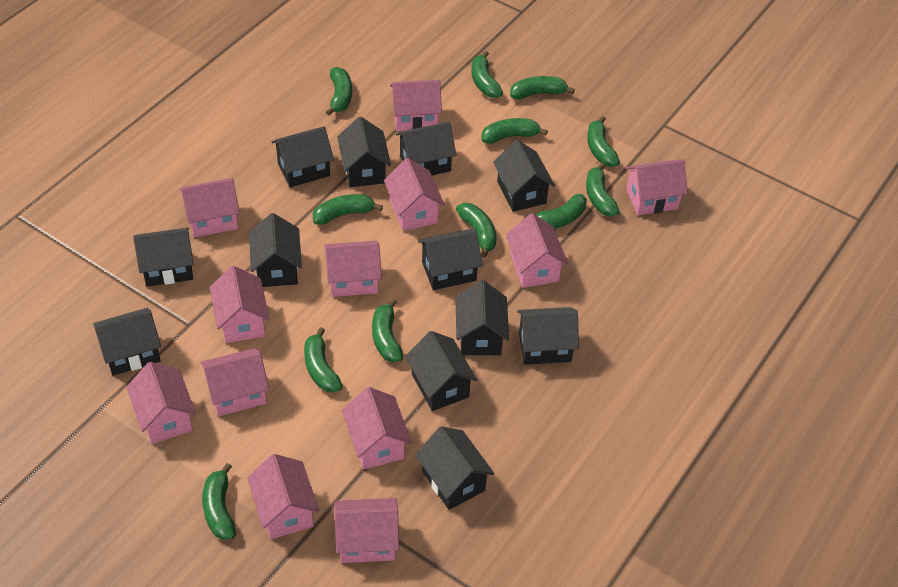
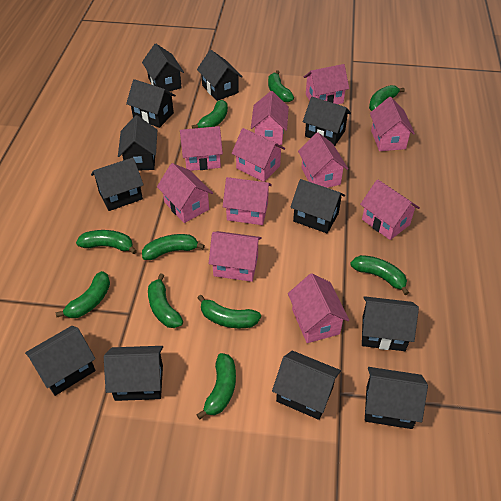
green banana: [202,463,236,540] [304,327,343,393] [313,194,383,225] [326,67,352,115] [372,298,403,362] [456,203,496,258] [472,51,503,98] [482,118,548,144] [510,76,575,100] [524,194,586,229] [586,162,620,216] [587,116,620,167] = 12 -> [55,271,110,318] [76,230,137,254] [142,234,205,260] [148,273,183,328] [192,100,228,129] [196,353,236,419] [198,295,261,328] [268,70,294,102] [350,255,409,295] [369,85,405,111] = 10
pink house: [127,362,196,444] [180,178,240,237] [201,348,269,416] [209,266,269,343] [247,454,319,539] [324,241,382,297] [335,498,399,563] [342,387,412,469] [384,158,445,231] [390,80,442,131] [506,213,568,288] [626,159,688,215] = 12 -> [157,163,213,223] [180,126,223,171] [208,231,262,282] [223,177,272,225] [232,128,285,182] [251,91,289,145] [288,273,349,343] [298,132,348,188] [304,64,349,104] [360,179,420,240] [370,97,415,151] = 11

